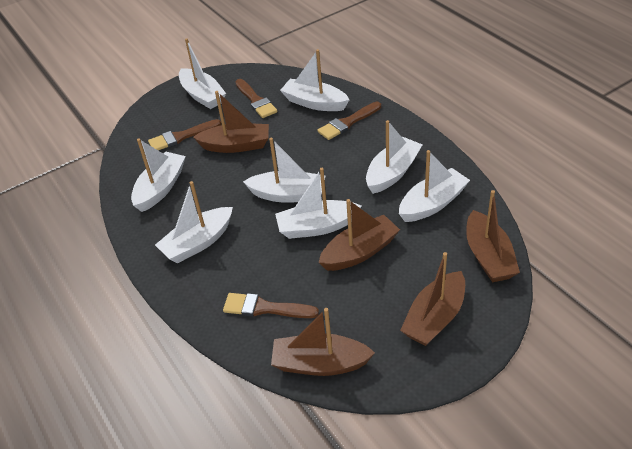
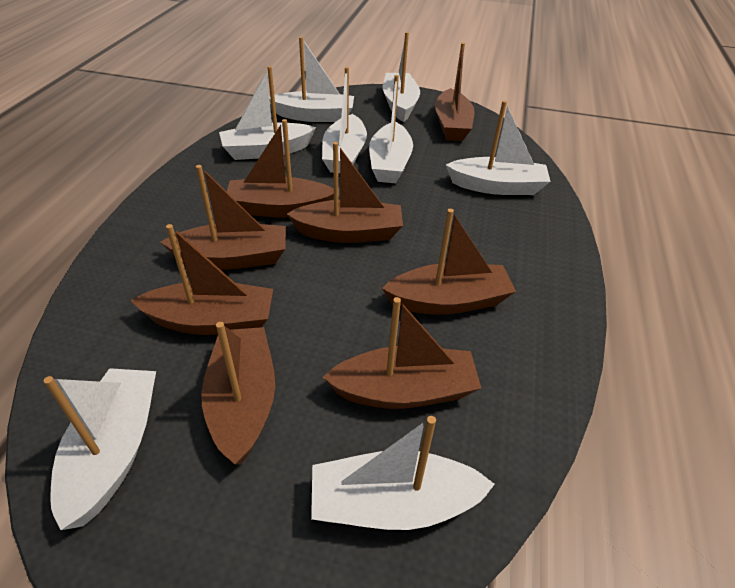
brown boat: [193,91,269,153] [271,308,375,376] [318,199,400,271] [400,252,465,346] [466,190,520,282] = 5 -> [131,224,273,335] [161,165,286,269] [201,322,275,465] [227,119,334,218] [287,142,403,243] [322,297,481,409] [382,209,516,315] [435,43,474,141] = 8
brown brush: [148,119,221,150] [223,293,319,318] [235,79,278,118] [317,102,381,140] = 4 -> none = 0

